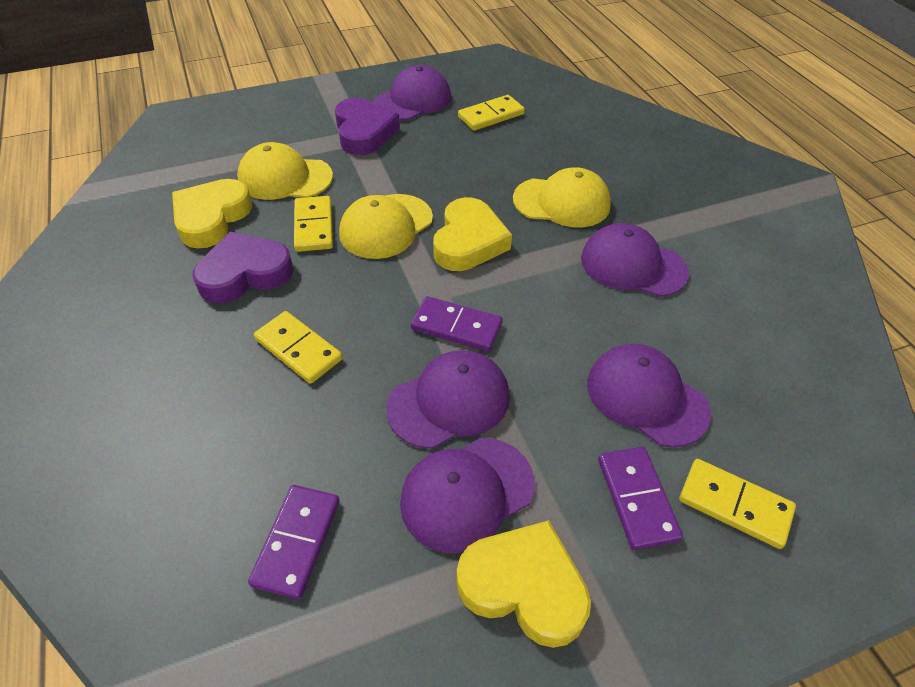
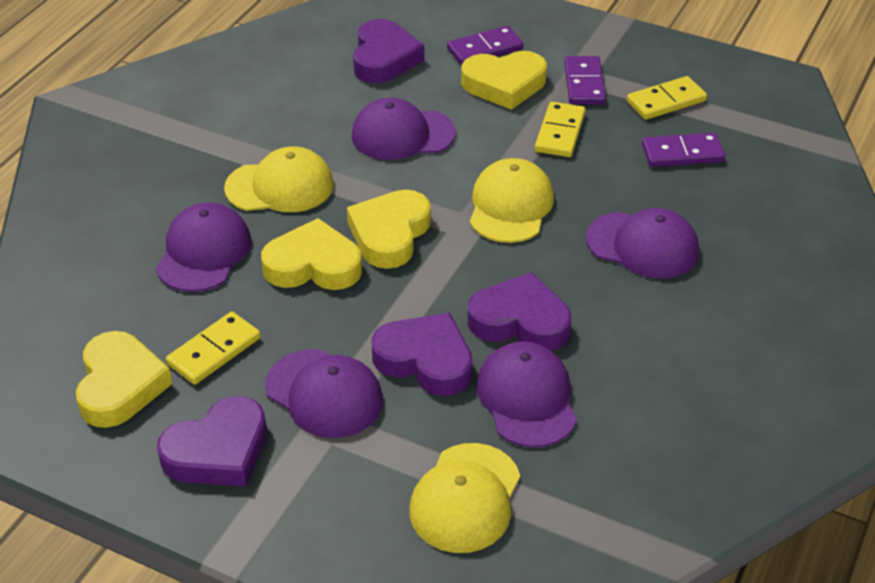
purple heart: [193,232,293,303] [335,98,400,155] = 2 -> [157,396,267,487] [353,19,424,83] [371,313,473,396] [468,272,571,350] = 4
yellow domino: [254,311,343,384] [294,196,333,252] [458,95,525,131] [679,459,796,549] = 4 -> [166,312,261,385] [535,102,585,157] [627,76,707,120] = 3
yellow heart: [172,179,252,249] [433,197,512,271] [456,520,591,648] = 3 -> [76,331,172,428] [261,218,362,290] [347,190,431,269] [461,51,547,110] = 4

